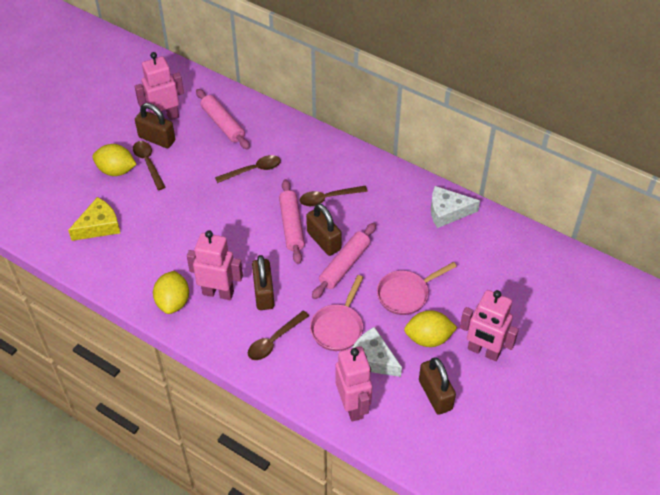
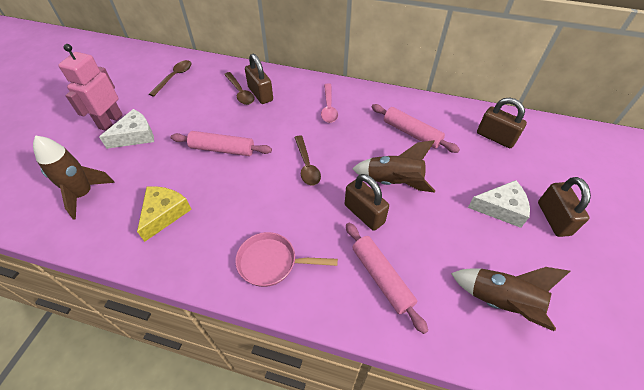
brown rocket: none = 0 -> [33,135,115,220] [352,140,435,193] [451,267,570,331] = 3
brown spoon: [133,141,166,190] [215,155,281,183] [248,311,309,360] [299,186,368,206] = 4 -> [149,60,192,97] [224,72,255,105] [294,135,321,186] = 3
pink pan: [310,275,363,351] [377,262,457,315] = 2 -> [235,232,338,287] = 1
pink robot: [135,52,184,120] [187,230,243,300] [335,346,372,422] [460,290,519,361] = 4 -> [58,44,123,131] = 1
pink spoon: none = 0 -> [321,84,338,123] = 1
yellow lemon: [92,144,137,176] [153,271,189,314] [404,310,458,347] = 3 -> none = 0

